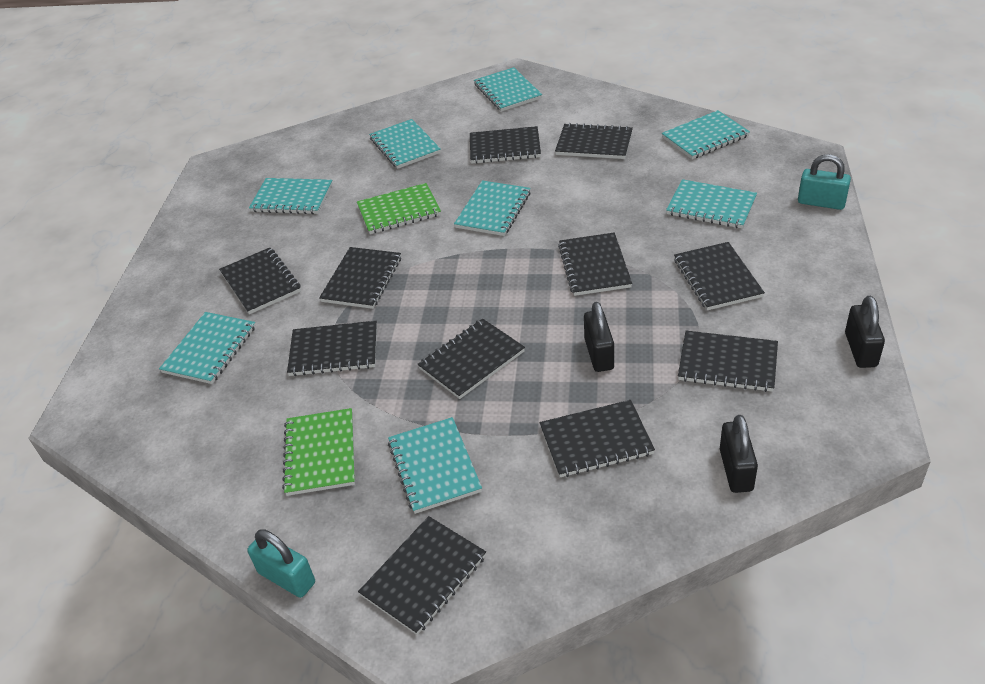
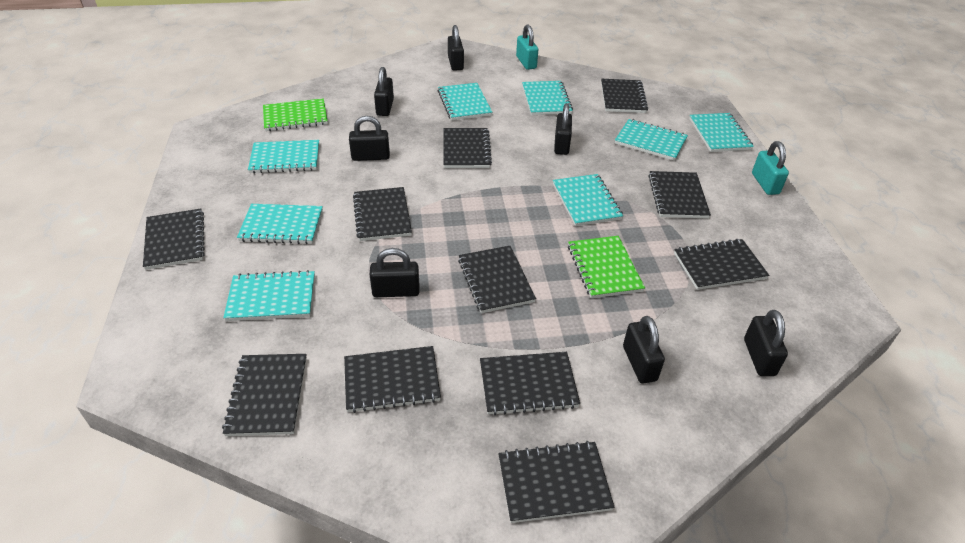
black padlock: [584,302,614,372] [720,415,758,493] [845,296,885,368] = 3 -> [349,116,390,161] [370,248,419,297] [374,67,394,116] [448,25,464,71] [554,103,572,155] [623,316,665,384] [744,310,788,376] = 7

